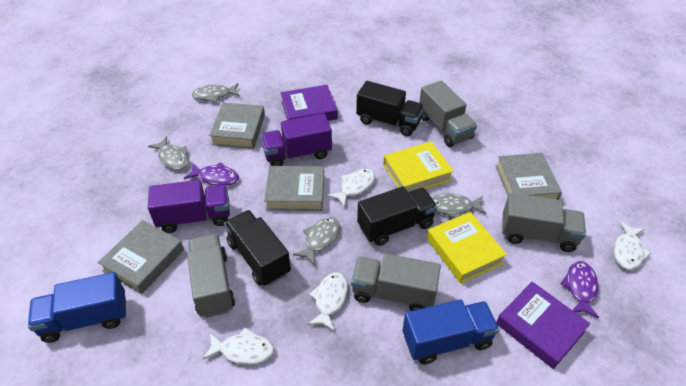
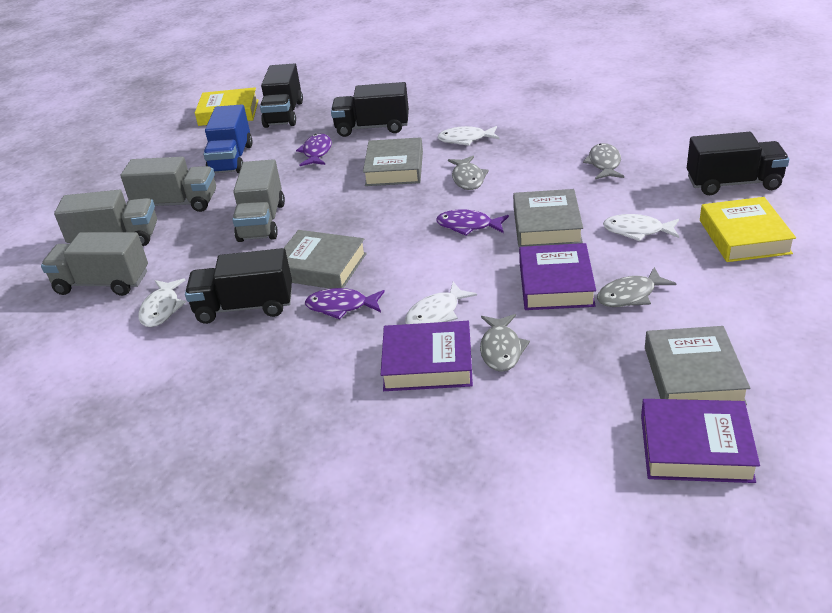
black truck: [224,210,291,286] [356,81,424,136] [357,186,438,246] = 3 -> [185,248,292,324] [260,63,303,128] [331,82,409,137] [687,132,789,195] = 4
blue truck: [28,272,126,343] [402,299,499,365] = 2 -> [203,104,253,173] = 1
purple book: [281,85,338,121] [496,282,590,369] = 2 -> [381,321,473,391] [519,243,596,310] [641,399,760,483] = 3
purple fish: [184,162,239,186] [560,261,599,318] = 2 -> [296,134,332,166] [305,288,385,319] [436,209,509,236] = 3
purple truck: [148,180,230,233] [261,113,332,166] = 2 -> none = 0

